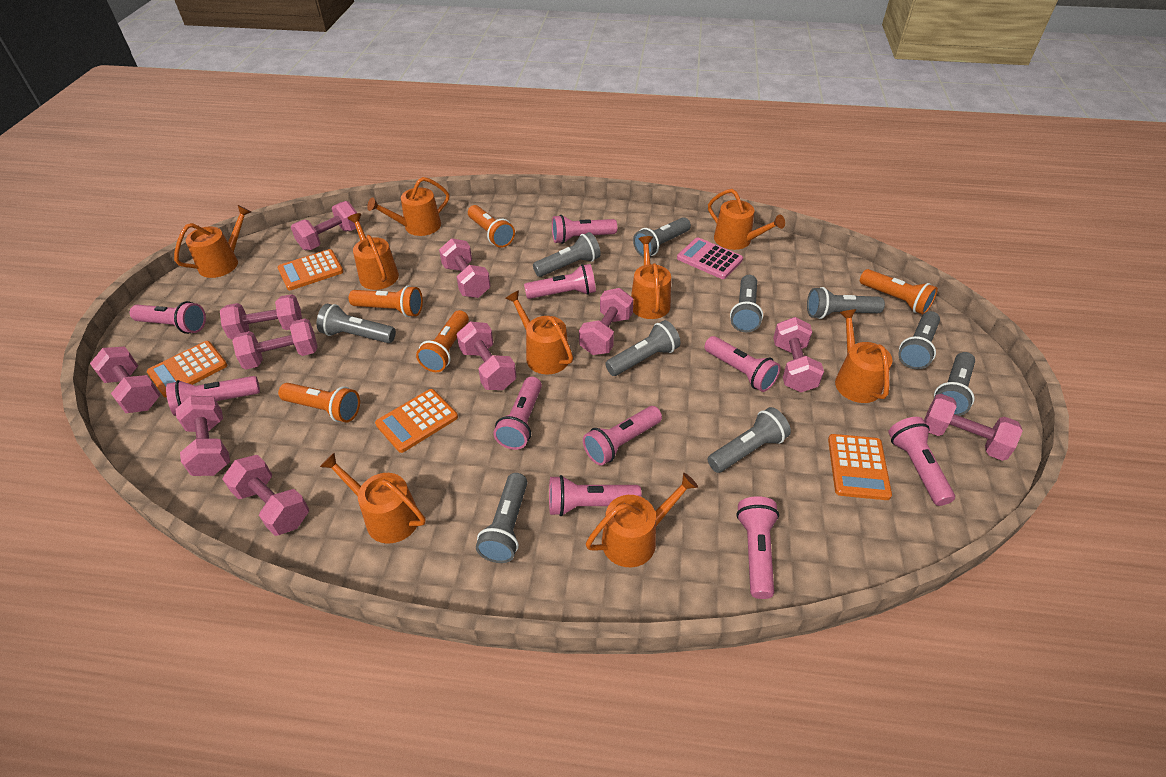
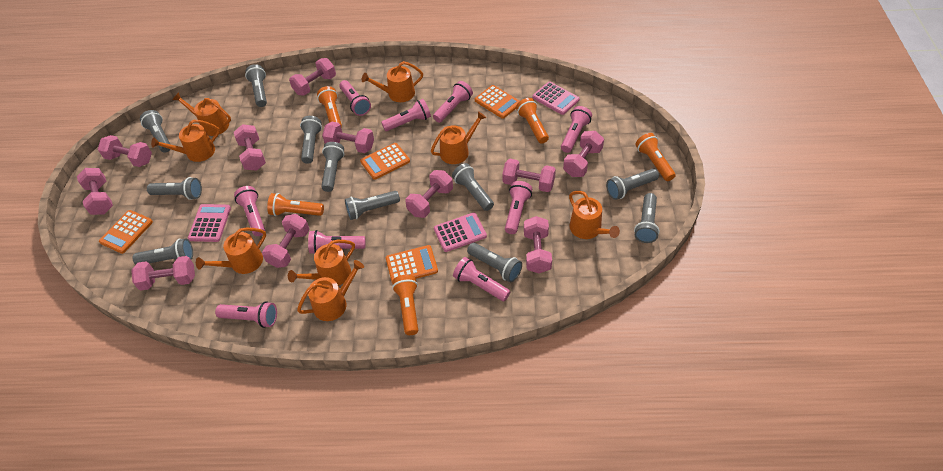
grey flashlight: [317,304,396,343] [476,473,527,563] [533,232,601,277] [605,320,681,376] [633,217,691,257] [708,407,791,473] [730,275,763,332] [807,287,885,319] [898,311,940,369] [934,352,975,416] = 10 -> [132,238,193,265] [140,110,171,152] [147,177,202,200] [245,64,267,107] [300,116,322,164] [321,142,344,192] [345,191,400,220] [452,163,494,211] [467,243,522,282] [606,168,659,200] [634,193,660,243] = 11
orange watering can: [174,205,251,278] [320,453,426,544] [348,213,399,290] [367,177,449,236] [505,290,573,374] [586,473,698,567] [631,236,671,319] [708,189,785,250] [835,309,893,403] = 9 -> [151,120,220,162] [173,92,231,136] [196,228,266,274] [288,240,355,286] [297,260,364,321] [362,61,423,102] [431,111,486,164] [569,191,620,239] = 8
pink calculator: [677,237,743,279] = 1 -> [188,204,231,242] [434,212,487,252] [532,82,580,115] = 3
pink flashlight: [130,301,206,334] [166,376,260,416] [493,377,542,450] [524,264,596,299] [549,475,642,516] [552,215,617,244] [583,406,662,465] [704,336,781,392] [736,496,779,599] [888,417,955,506] = 10 -> [215,301,277,328] [234,186,265,236] [308,230,366,254] [339,80,371,116] [381,99,431,131] [433,81,473,123] [453,257,510,301] [505,181,532,234] [561,106,592,153] = 9

